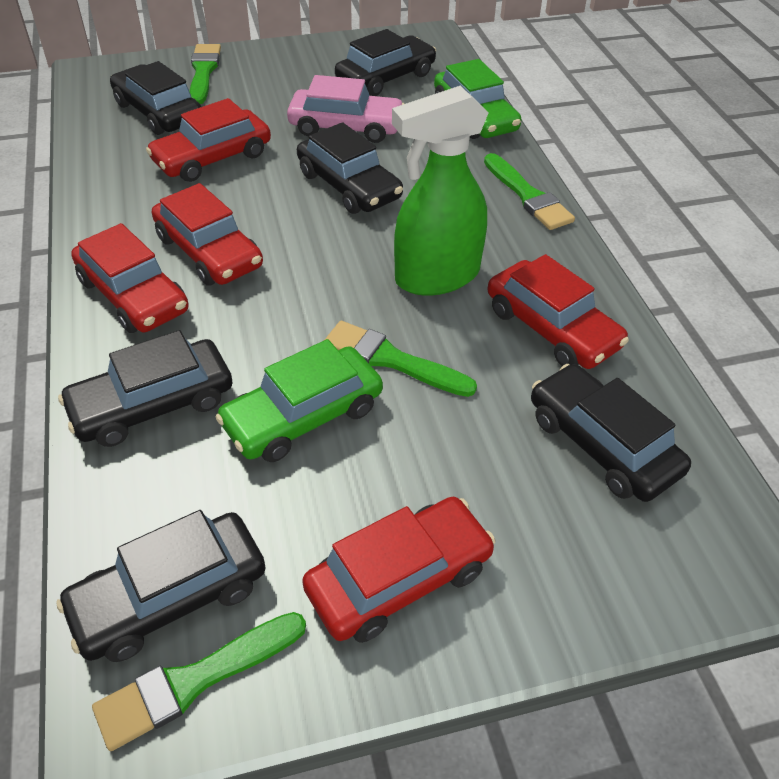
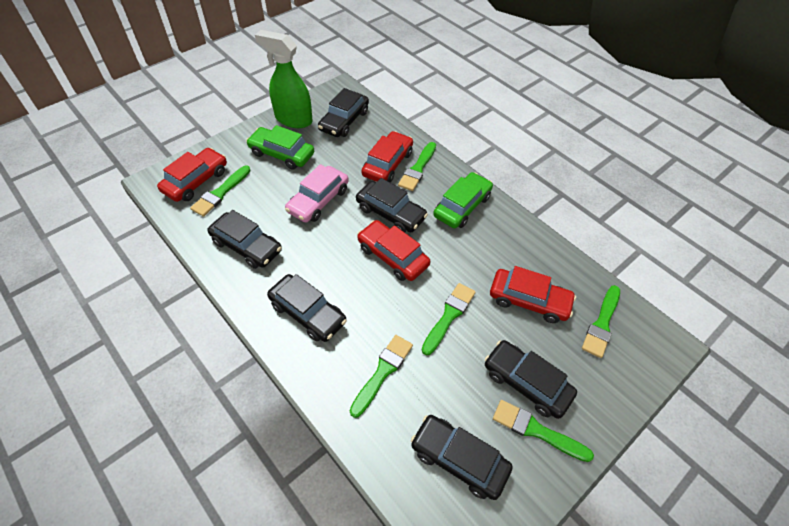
green brush: [92,612,306,751] [189,44,221,104] [325,321,477,397] [484,153,575,230] = 4 -> [190,165,251,217] [350,335,413,418] [398,142,436,191] [422,283,475,355] [493,400,594,462] [582,285,620,358] = 6
red car: [71,223,189,333] [146,98,271,182] [152,183,263,286] [302,497,496,643] [488,254,629,369] = 5 -> [157,148,227,202] [357,220,430,281] [361,131,413,183] [490,266,576,323] = 4

